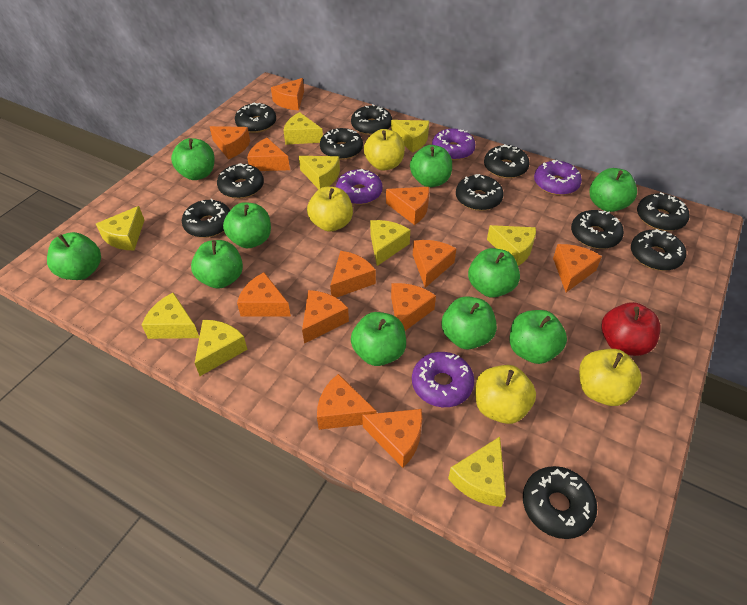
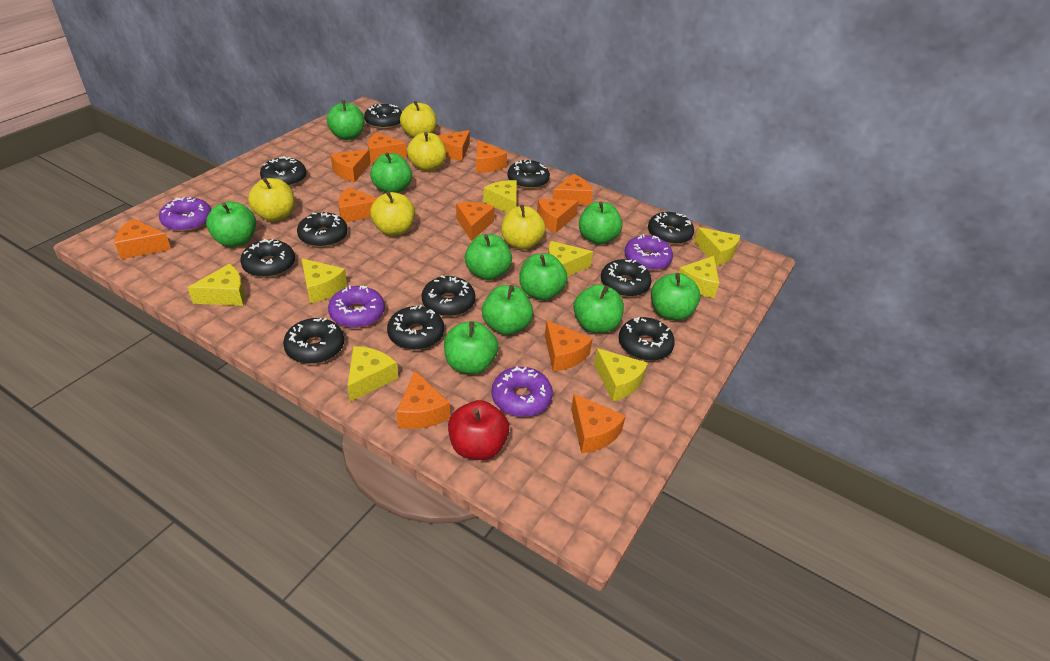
yellow apple: [307,187,353,232] [364,129,405,171] [475,365,536,424] [579,349,642,406] = 4 -> [248,177,295,222] [370,191,415,236] [400,101,436,138] [407,132,446,171] [501,205,546,250] = 5
yellow cheese: [96,206,144,250] [142,293,199,339] [195,320,248,376] [283,112,323,145] [299,156,340,189] [370,220,410,266] [391,120,429,153] [448,437,506,507] [487,225,536,266] = 9 -> [187,264,245,306] [301,258,347,303] [347,346,398,402] [483,180,517,213] [548,241,593,277] [594,348,648,402] [679,256,719,298] [694,227,740,266] = 8

